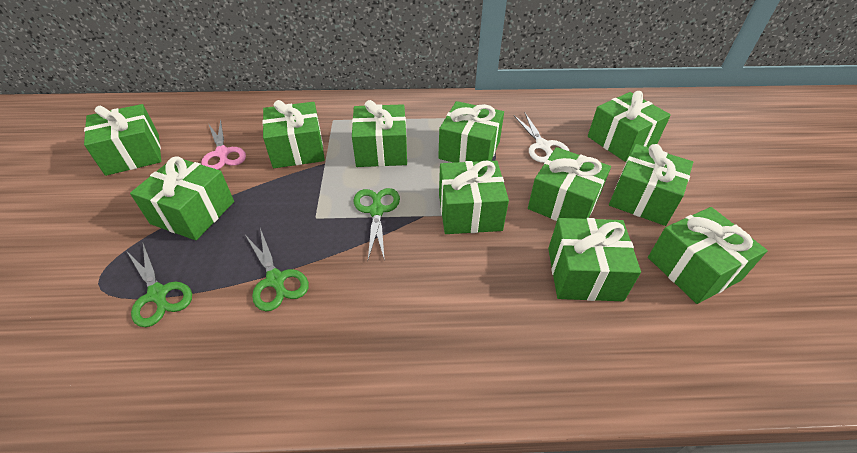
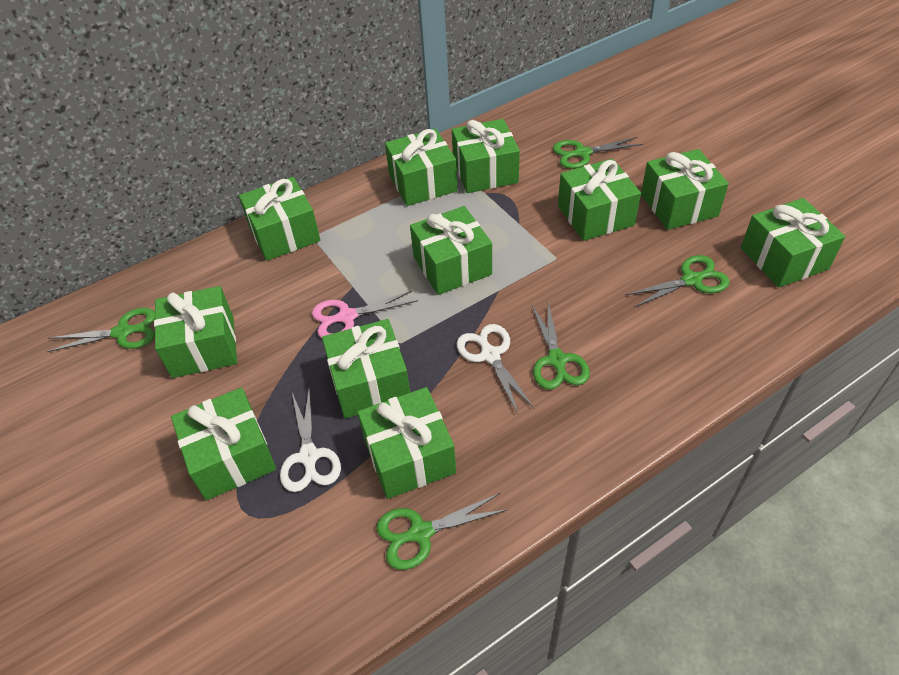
green scissors: [127,243,192,327] [245,228,309,311] [353,188,400,261] = 3 -> [47,308,155,352] [377,493,508,570] [531,303,590,390] [553,137,643,169] [625,255,730,307] = 5
white scissors: [514,113,570,163] = 1 -> [280,388,341,492] [457,324,535,414] = 2

